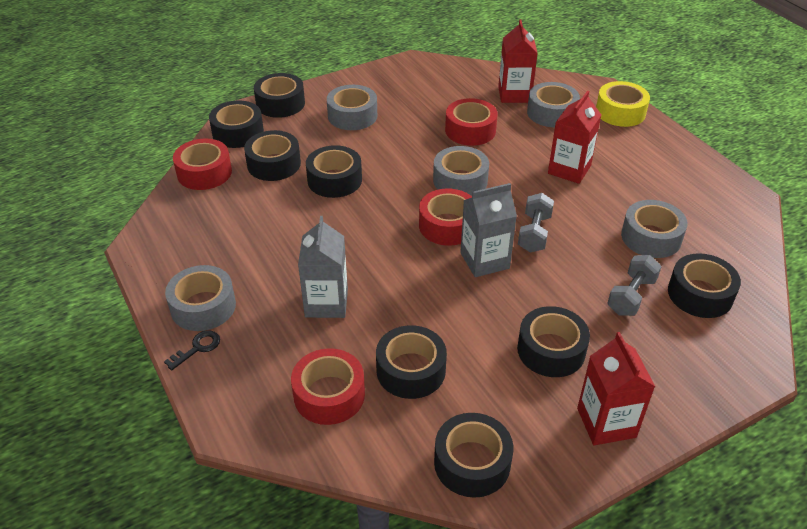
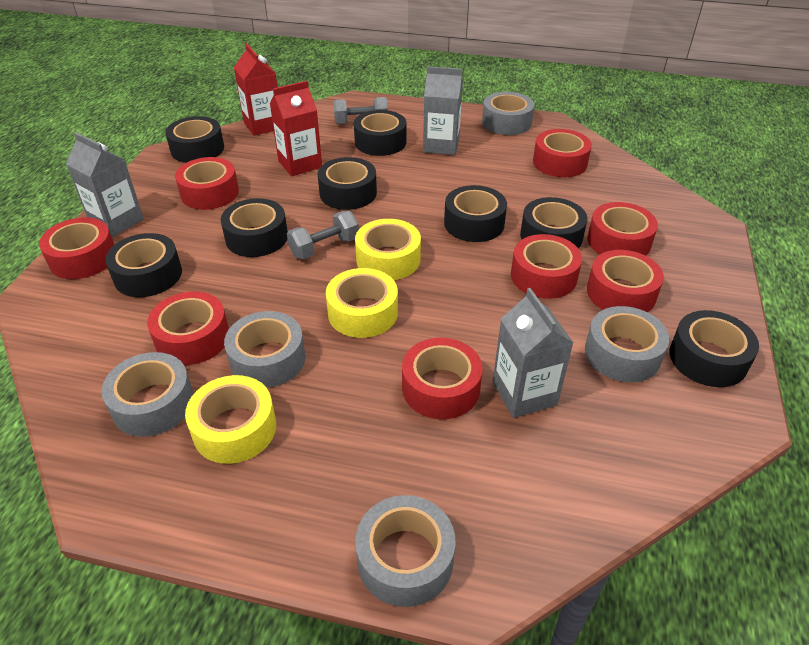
black key: [164,330,220,371] = 1 -> none = 0
grey carton: [298,216,348,318] [460,183,517,277] = 2 -> [66,132,144,237] [423,66,463,155] [493,288,574,418] = 3
red carton: [498,20,538,103] [548,91,601,184] [577,332,655,445] = 3 -> [234,43,278,136] [270,81,322,176] = 2
red tape: [173,139,232,190] [291,348,365,425] [419,189,472,246] [445,98,498,146] = 4 -> [39,217,114,279] [147,291,229,365] [175,157,239,210] [402,338,483,419] [511,234,582,299] [533,129,592,177] [587,202,658,256] [587,250,664,312] = 8
yellow tape: [596,81,650,127] = 1 -> [185,375,276,464] [326,268,398,338] [355,219,421,280] = 3

